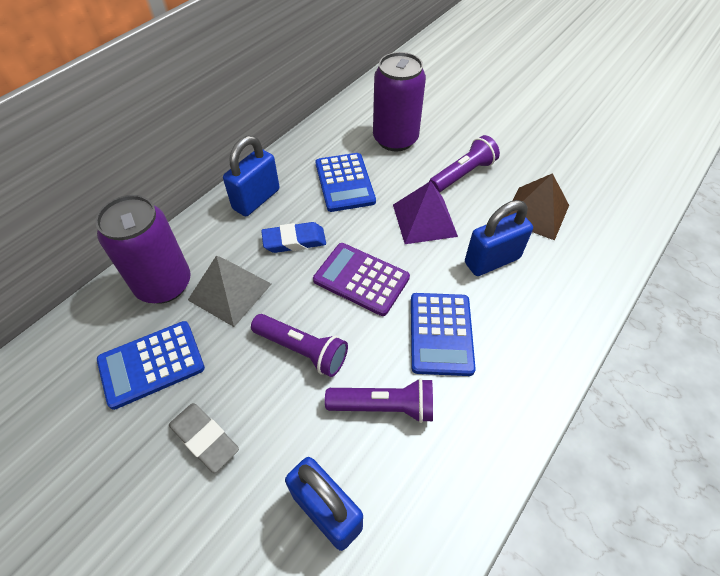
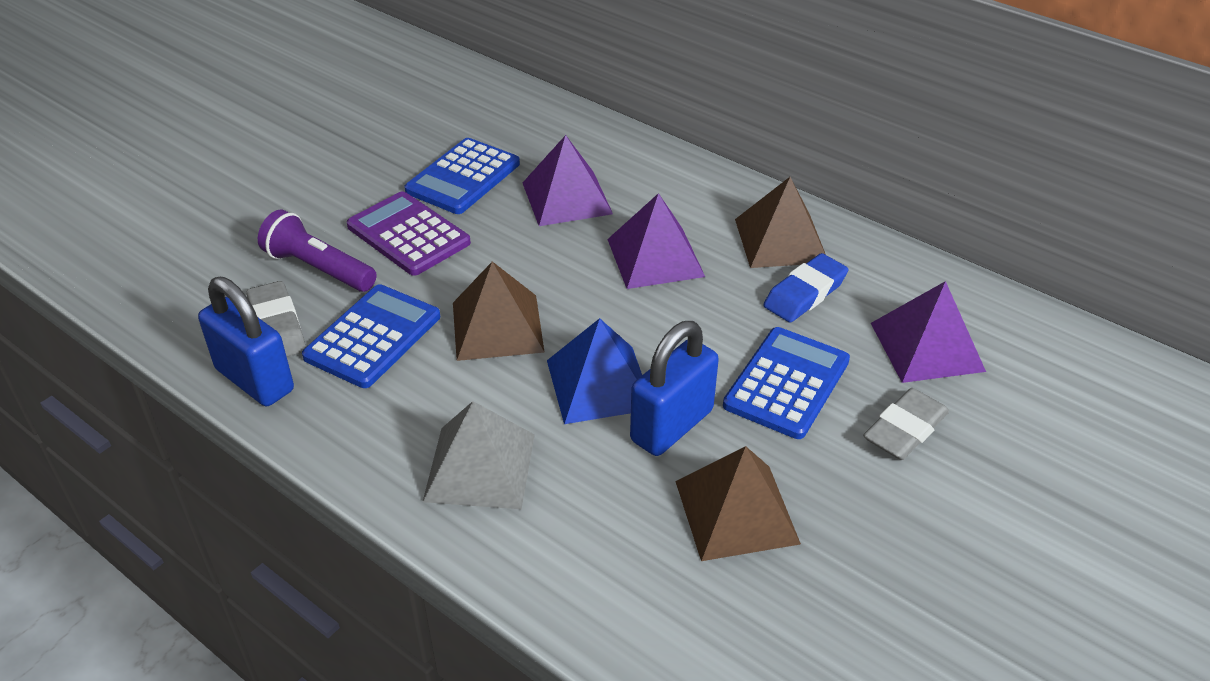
blue padlock: [223,136,280,216] [285,457,363,551] [465,200,533,276] = 3 -> [198,277,294,406] [630,321,719,456] = 2
blue pyramid: none = 0 -> [547,318,642,424] = 1
brown pyramid: [505,173,569,240] = 1 -> [453,261,545,361] [675,446,801,561] [735,177,826,268] = 3
grey eraser: [169,403,239,473] = 1 -> [247,281,306,357] [863,388,949,460] = 2
purple can: [95,195,190,304] [373,52,426,152] = 2 -> none = 0
purple flashlight: [251,314,348,377] [325,378,433,423] [429,135,500,193] = 3 -> [258,210,377,292] = 1
purple pyramid: [393,181,458,244] = 1 -> [523,135,613,226] [607,193,705,289] [871,281,986,383] = 3

